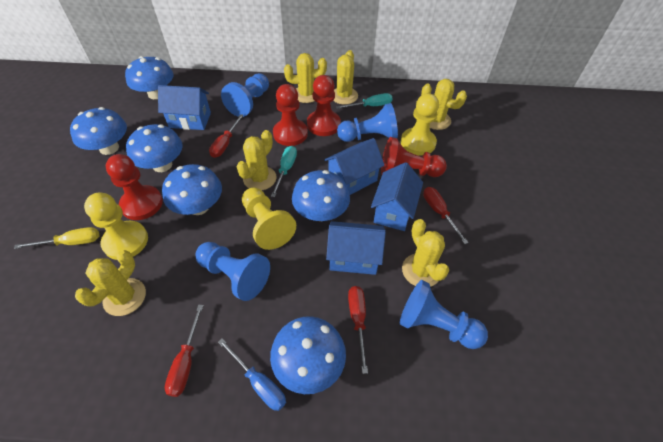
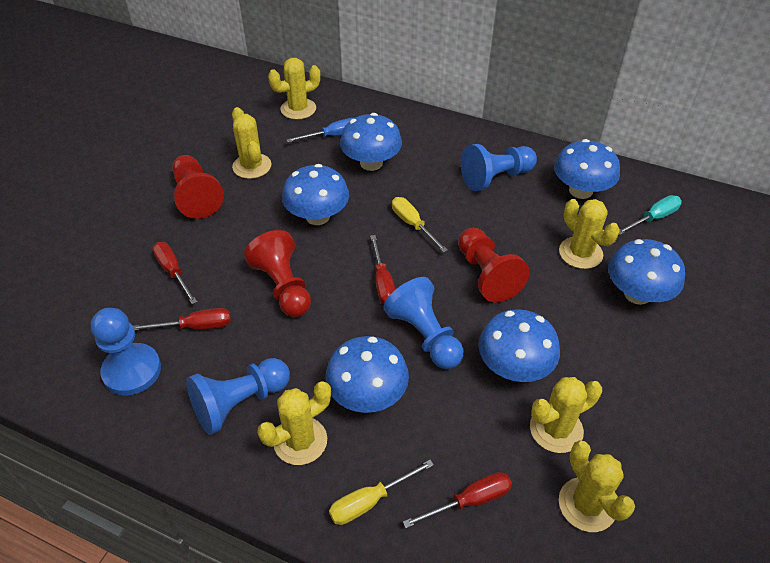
blue house: [158,85,211,130] [324,138,385,195] [326,221,386,275] [371,162,423,231] = 4 -> none = 0
red pawn: [106,154,163,220] [273,84,308,146] [307,75,341,136] [381,137,447,177] = 4 -> [172,155,224,219] [244,230,311,317] [458,228,530,303] = 3
turquoise screwdriver: [271,146,297,197] [336,93,393,109] = 2 -> [619,195,682,235] = 1
yellow pawn: [84,193,148,260] [242,188,296,250] [401,93,439,156] = 3 -> none = 0
yellow screwdriver: [14,227,99,249] = 1 -> [329,460,434,525] [392,197,448,253] = 2

